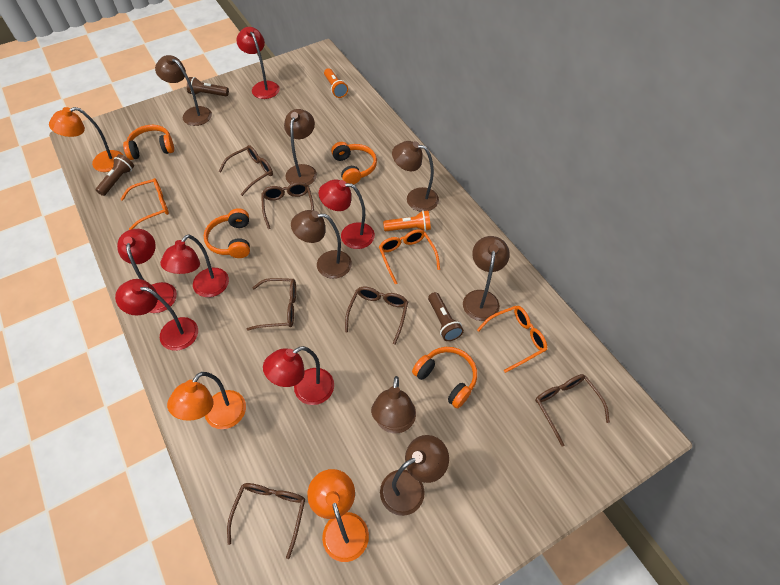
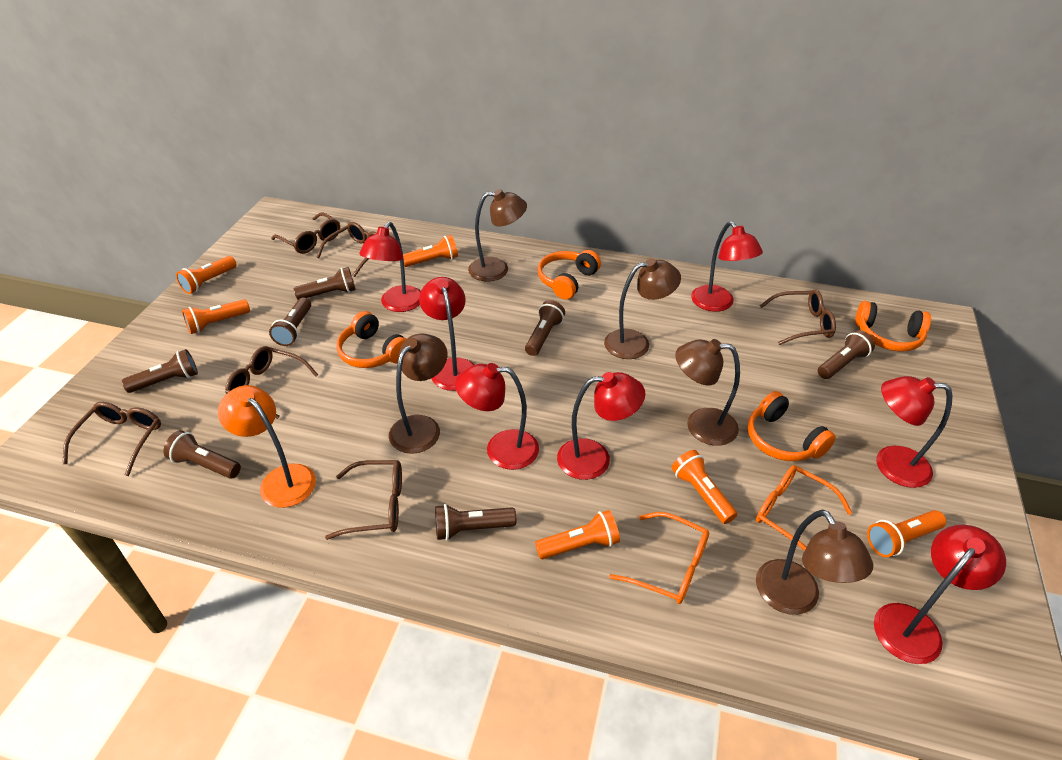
brown flashlight: [96,154,134,196] [187,77,229,96] [428,292,464,341] = 3 -> [122,349,198,393] [163,430,241,479] [269,297,311,346] [294,267,356,300] [435,504,516,541] [525,300,565,356] [818,330,875,379] = 7
brown lamp: [155,55,212,126] [284,109,317,185] [291,210,352,279] [371,376,416,433] [380,435,449,516] [392,141,439,212] [463,236,510,321] = 7 -> [389,333,447,454] [468,189,527,282] [604,258,681,359] [675,339,740,446] [756,510,873,615] = 5
orange flashlight: [324,68,348,98] [383,210,431,231] = 2 -> [176,256,237,294] [182,299,250,334] [403,235,458,267] [535,510,620,559] [672,450,737,524] [867,510,946,557] = 6
orange glasses: [121,178,169,230] [379,229,440,284] [477,306,547,373] = 3 -> [609,512,709,604] [756,465,852,551] = 2
orange lamp: [49,107,123,172] [167,372,246,429] [307,469,369,562] = 3 -> [218,385,316,508] = 1
red lamp: [115,279,198,351] [117,229,177,313] [160,234,229,297] [236,27,280,99] [263,346,334,405] [319,179,375,249] = 6 -> [359,222,421,312] [419,277,475,391] [455,363,539,470] [557,372,645,480] [691,221,763,312] [874,525,1006,664] [876,376,953,488] = 7

